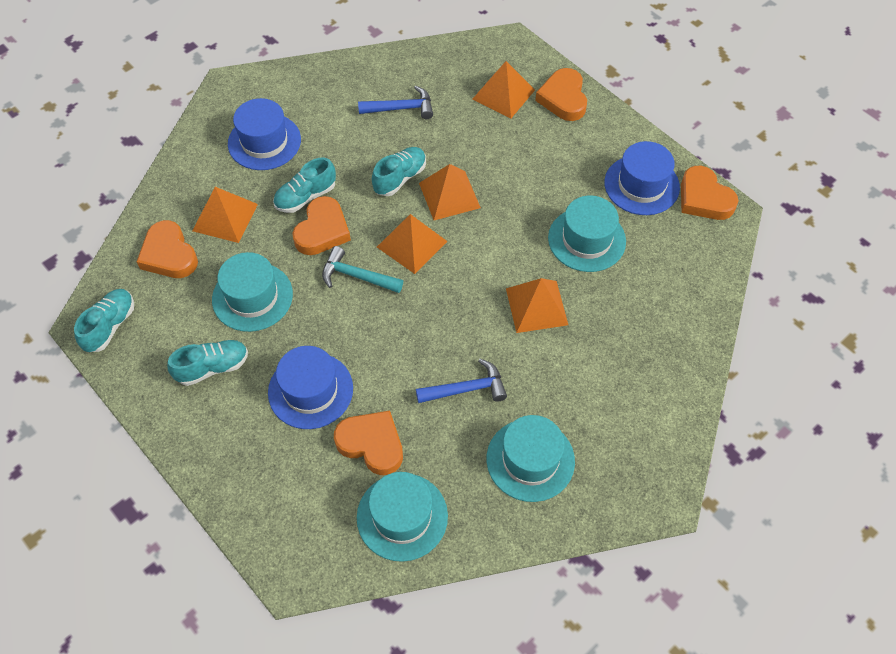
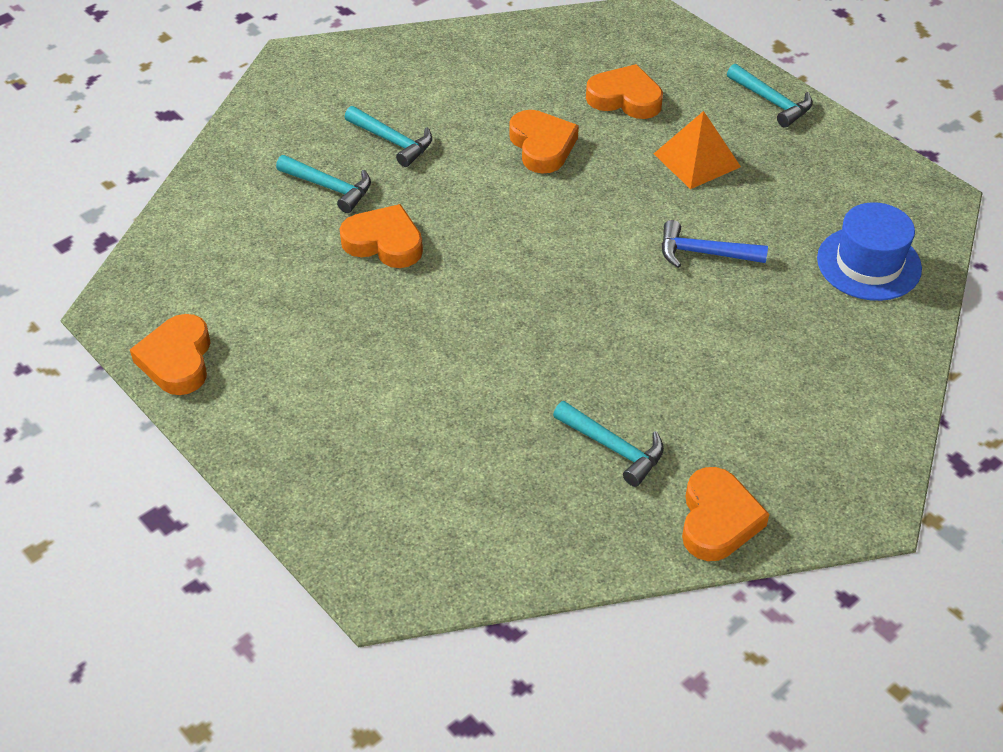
blue hammer: [358,86,433,119] [416,359,507,403] = 2 -> [662,220,768,268] = 1
blue hat: [228,98,301,170] [268,346,353,429] [604,141,680,215] = 3 -> [817,202,922,301] = 1
orange pyramid: [193,187,258,243] [377,214,448,274] [419,164,481,220] [472,61,535,118] [506,278,568,333] = 5 -> [654,111,741,189] = 1
turquoise hammer: [322,246,403,293] = 1 -> [276,155,371,213] [345,106,432,167] [553,401,664,487] [727,64,813,128] = 4
turquoise hat: [212,252,293,332] [357,472,448,562] [487,415,575,502] [548,195,626,272] = 4 -> none = 0
turquoise shoe: [74,289,134,352] [167,340,248,386] [273,157,336,213] [372,147,426,196] = 4 -> none = 0

